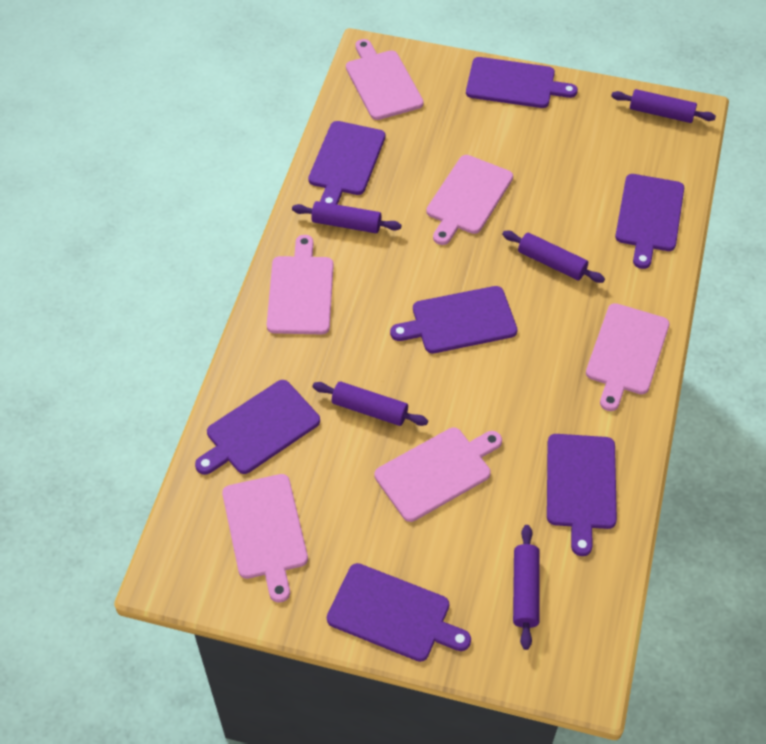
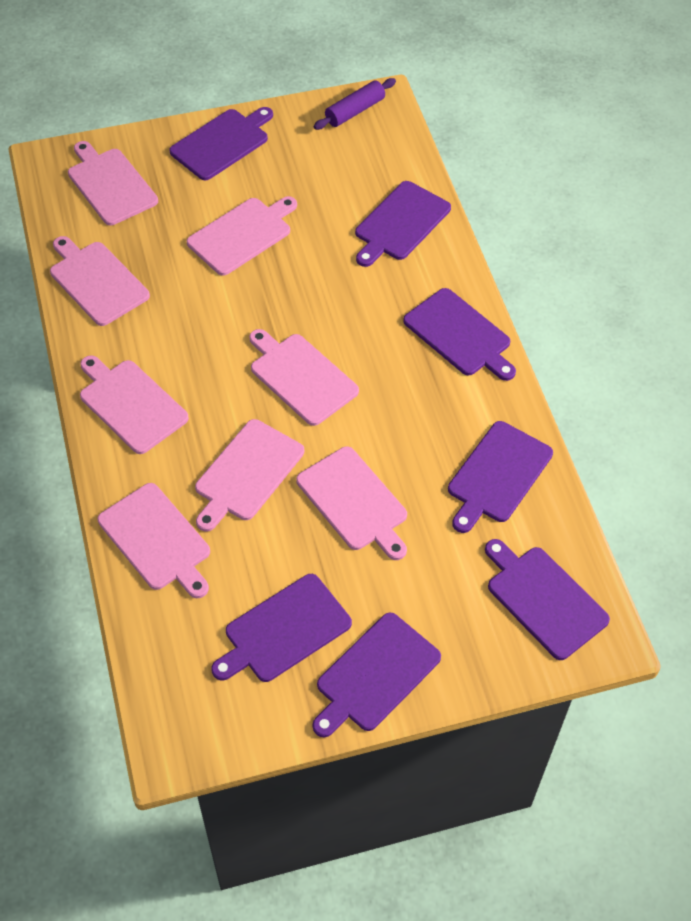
pink cutting board: [222,474,308,603] [267,235,334,334] [346,39,424,120] [374,428,502,522] [426,155,513,245] [586,303,670,411] = 6 -> [50,236,150,326] [68,141,158,225] [80,355,189,454] [98,483,210,598] [187,196,297,276] [195,419,304,532] [249,329,359,426] [296,446,407,560] = 8
purple rolling pin: [292,201,401,233] [312,382,428,426] [502,231,605,283] [513,525,540,650] [611,89,716,123] = 5 -> [313,78,396,130] = 1

